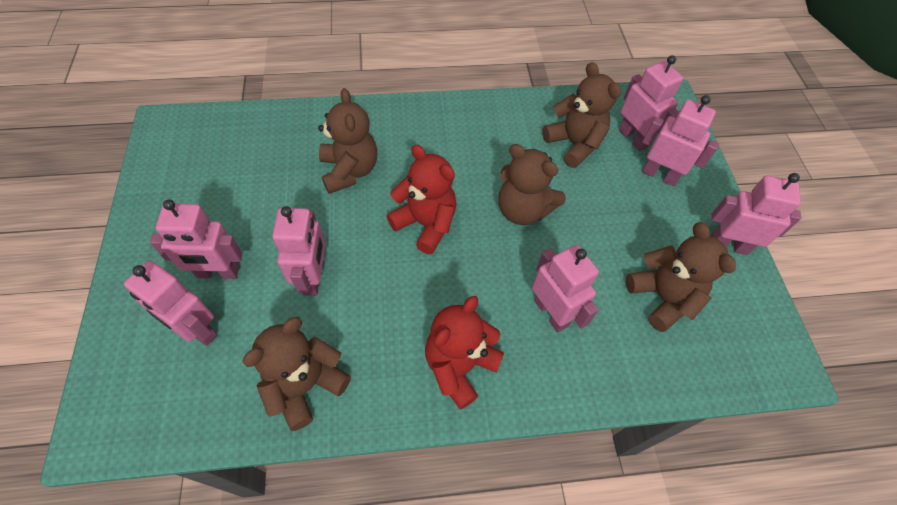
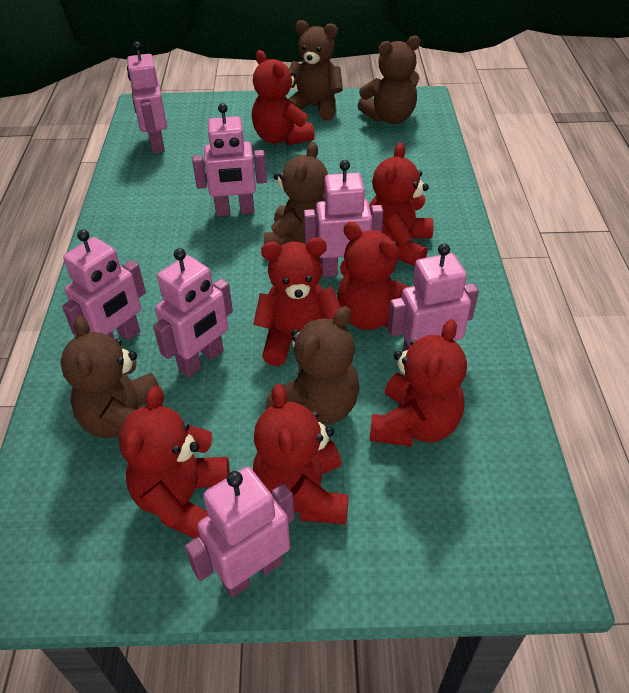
red teddy bear: [386,145,457,254] [425,296,504,409] = 2 -> [119,386,230,539] [252,50,315,146] [253,238,341,366] [253,384,349,524] [337,222,409,330] [369,143,433,266] [370,319,467,447] = 7

